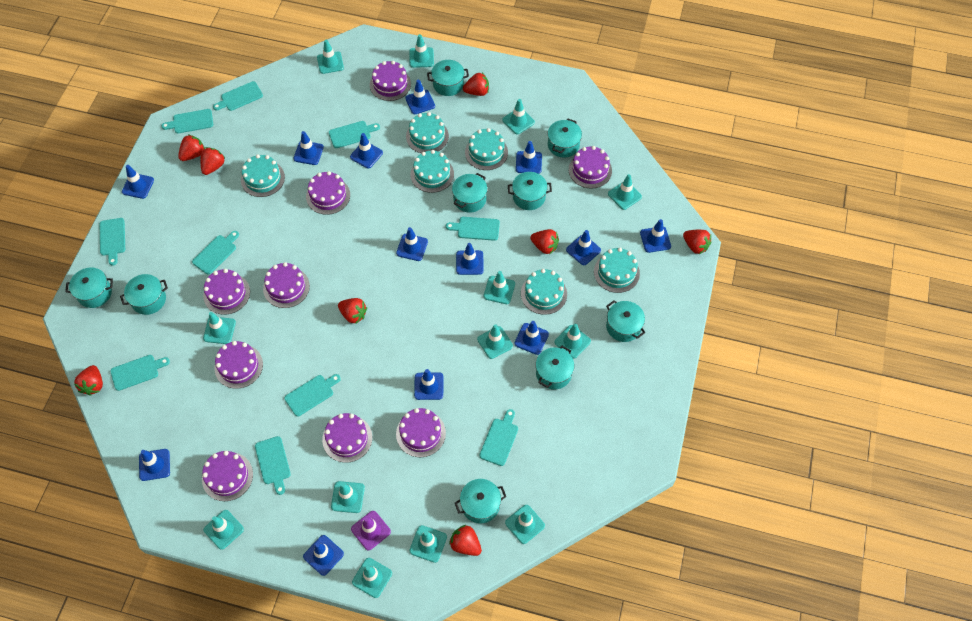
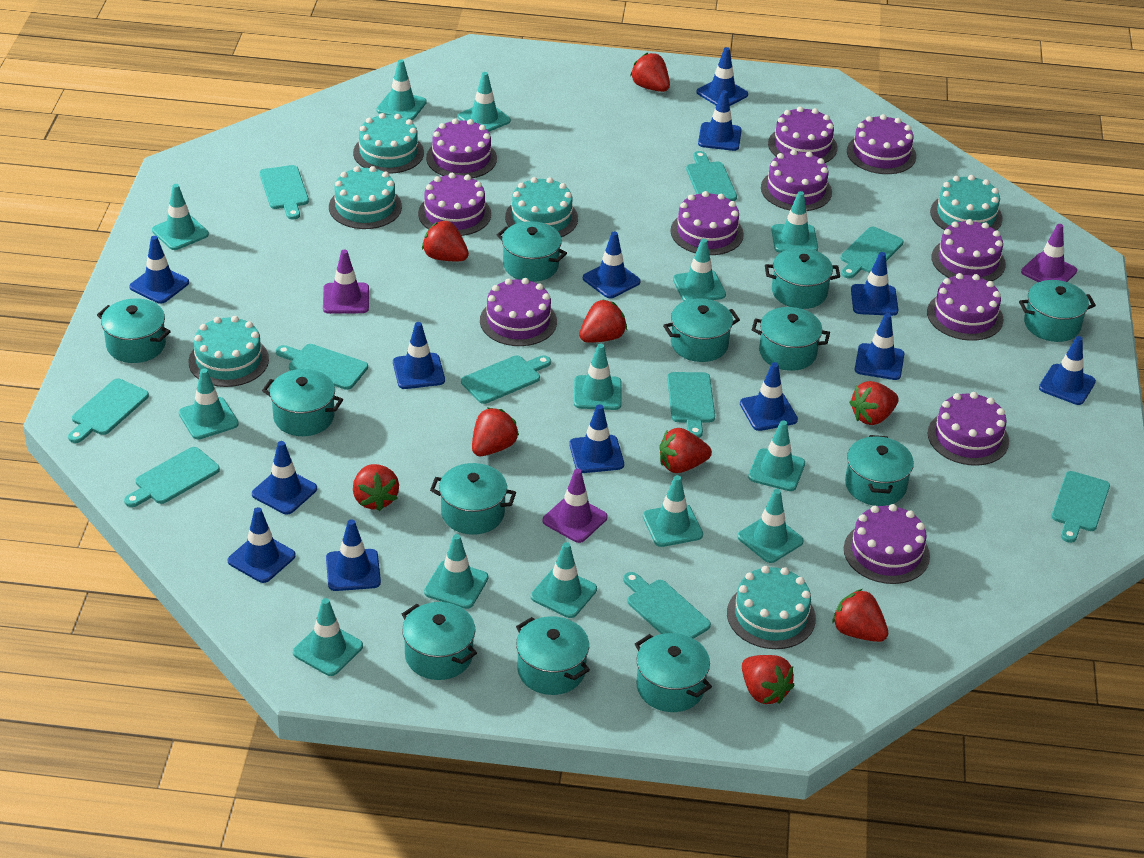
purple cake: [202,451,253,501] [203,269,250,315] [214,341,263,389] [263,262,310,308] [306,171,350,215] [322,413,372,463] [370,61,411,101] [396,408,446,457] [569,146,612,188] = 9 -> [418,173,491,236] [426,119,497,178] [480,278,557,346] [670,191,744,255] [761,150,832,211] [768,106,837,163] [844,504,930,584] [847,114,916,174] [927,273,1003,341] [928,392,1009,466] [931,219,1006,281] = 11
purple traffic cone: [351,511,391,550] = 1 -> [323,250,369,314] [542,469,607,543] [1021,224,1077,282] = 3
red strawberry: [74,365,103,396] [178,134,205,161] [200,147,225,175] [338,298,367,323] [449,525,482,556] [463,73,489,96] [530,229,559,254] [683,230,711,254] = 8 -> [353,464,399,511] [422,220,469,261] [472,408,519,456] [579,299,627,343] [630,53,670,92] [660,428,712,473] [742,655,795,704] [832,589,888,642] [849,381,899,425] = 9
turquoise pot: [65,268,113,308] [120,274,168,315] [427,60,469,96] [452,173,487,213] [455,479,506,523] [508,172,552,210] [536,346,574,390] [548,119,582,158] [606,300,645,342] = 9 -> [97,298,171,363] [262,369,343,436] [402,602,477,680] [430,463,516,535] [497,221,567,282] [516,616,590,695] [635,633,712,712] [663,298,740,362] [752,307,830,371] [765,248,840,309] [845,435,914,506] [1019,280,1096,342] = 12

